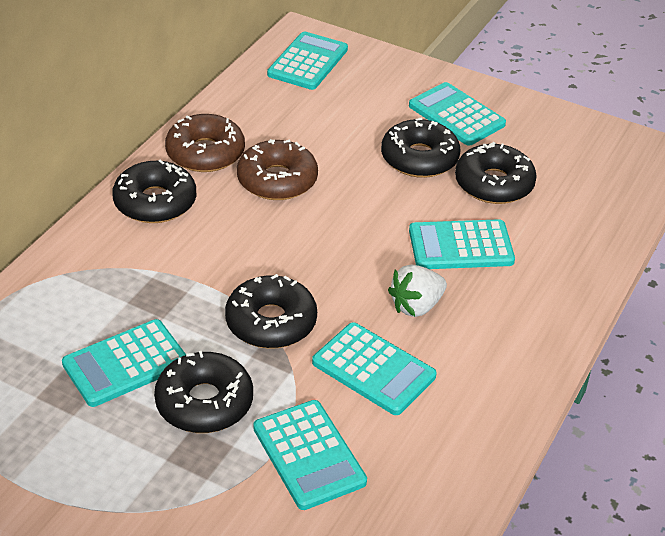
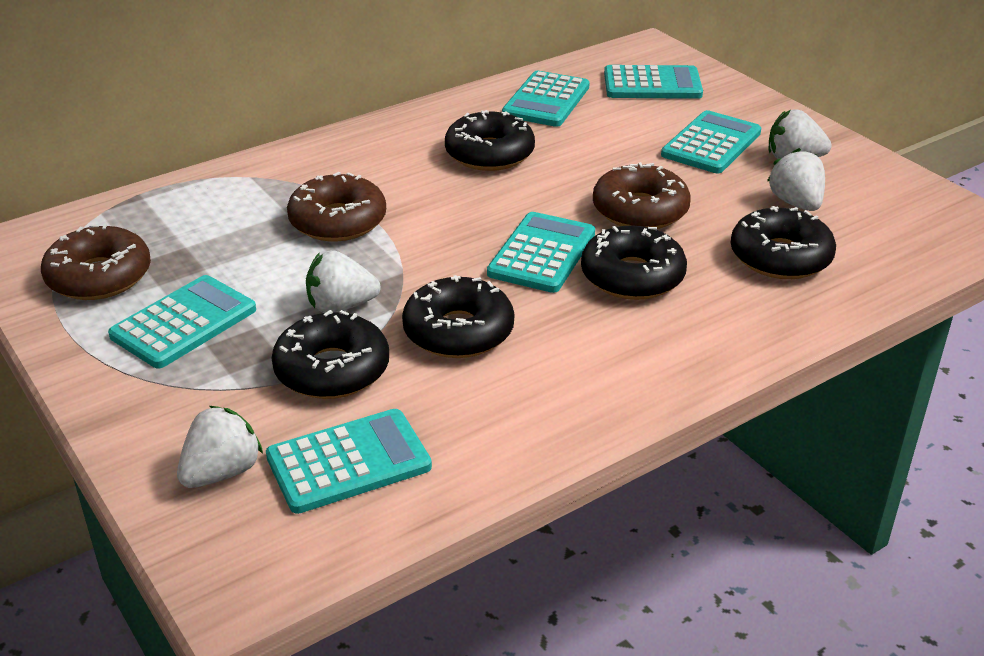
brown donut: [165,114,245,172] [237,139,318,200] = 2 -> [41,223,151,300] [287,172,386,242] [593,162,691,229] = 3
white strawberry: [388,265,447,317] = 1 -> [177,406,263,488] [306,250,380,313] [767,148,825,211] [769,110,832,159] = 4

